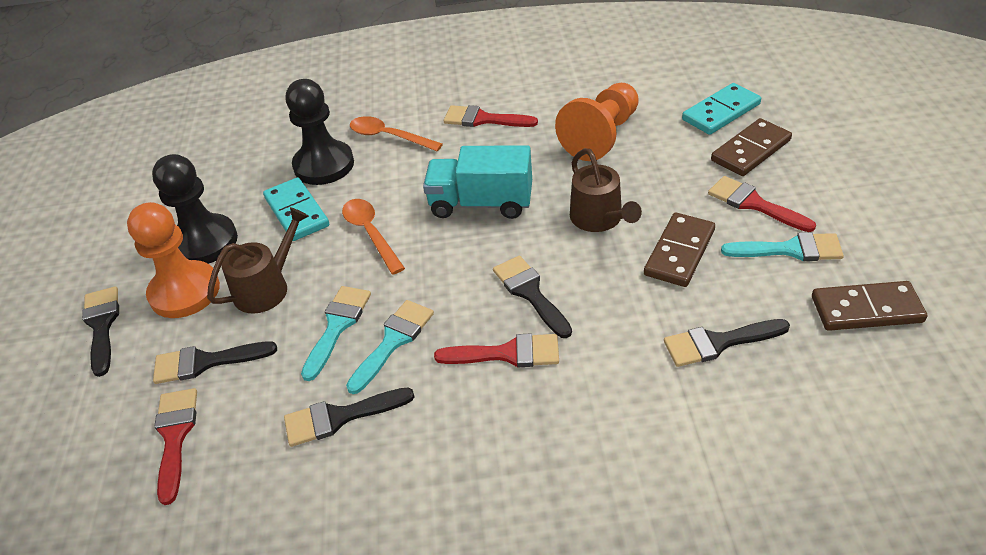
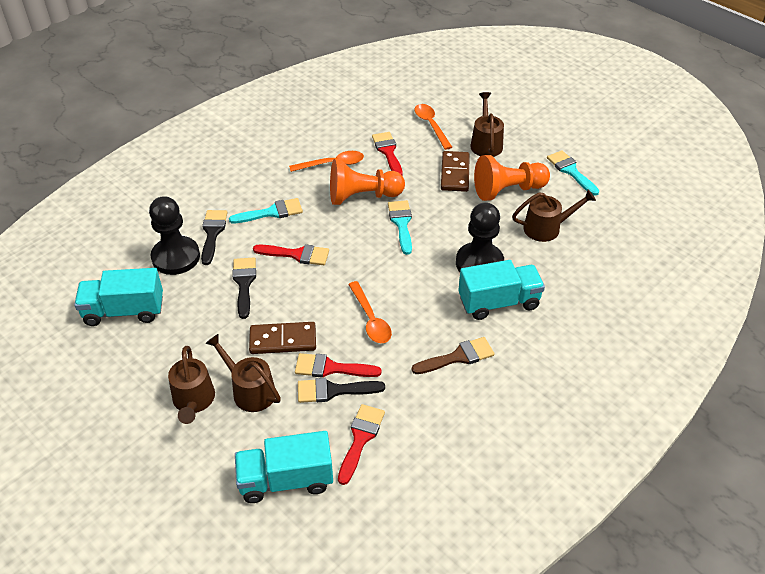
black brush: [82,286,119,377] [153,341,277,384] [284,388,415,447] [493,256,572,338] [664,319,790,367] = 5 -> [201,210,228,265] [232,258,256,319] [298,378,385,403] = 3
brown brush: none = 0 -> [411,337,494,374] = 1
brown domino: [644,212,715,287] [711,118,792,176] [812,281,927,331] = 3 -> [249,322,316,354] [441,151,470,192] = 2
brown watering can: [207,207,309,314] [570,148,642,232] = 2 -> [168,346,215,424] [205,334,281,412] [471,92,504,157] [512,190,596,242] = 4
orange spoon: [342,199,405,274] [350,116,443,151] = 2 -> [289,151,364,172] [348,281,392,343] [414,104,452,150] = 3
turquoise domino: [263,177,329,241] [682,83,761,135] = 2 -> none = 0
turquoise truck: [423,145,532,219] = 1 -> [74,268,163,326] [235,431,333,503] [458,260,545,320] = 3

